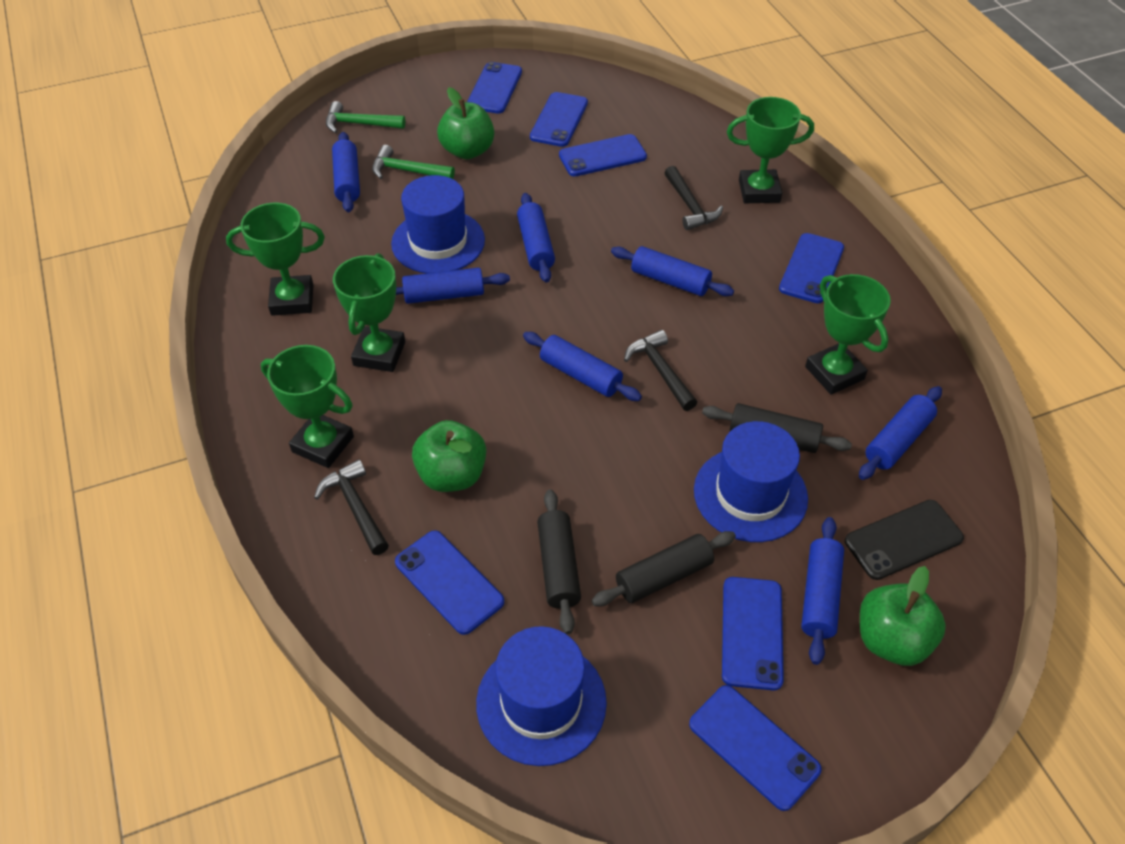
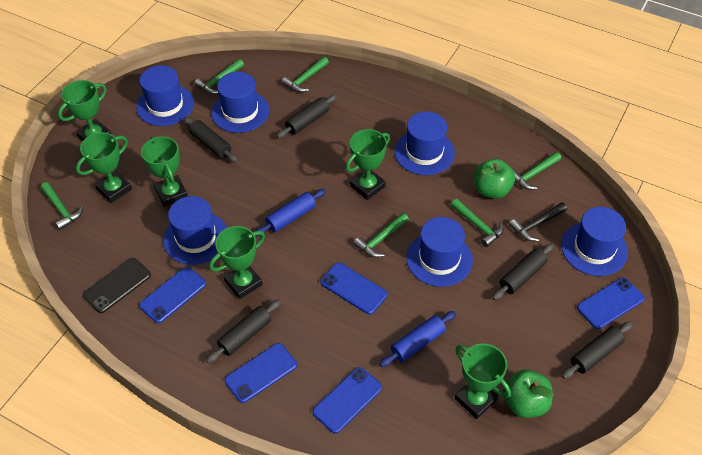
black hammer: [314,459,389,555] [624,330,697,411] [664,166,723,230] = 3 -> [509,202,567,241] = 1
black rolling pin: [537,489,581,634] [592,531,736,606] [702,403,852,453] = 3 -> [183,117,238,163] [206,299,281,363] [277,94,337,138] [492,243,554,300] [562,322,632,379] = 5
blue hat: [391,175,485,274] [476,626,607,766] [694,421,808,542] = 3 -> [136,65,194,126] [163,196,227,265] [211,72,269,133] [395,111,455,175] [406,217,473,287] [561,207,628,276] = 6
blue phone: [395,530,504,635] [467,62,522,113] [530,92,588,147] [559,134,647,176] [689,685,822,811] [722,577,784,691] [779,233,844,303] = 7 -> [139,267,206,323] [224,343,297,403] [312,367,382,434] [320,262,387,314] [577,277,645,329] = 5
blue rolling pin: [332,132,360,212] [396,268,510,304] [517,193,555,283] [523,332,642,401] [611,246,734,296] [801,517,844,665] [859,386,942,480] = 7 -> [256,189,326,236] [379,311,456,367] = 2
green apple: [412,420,486,492] [437,87,494,159] [860,566,946,666] = 3 -> [474,159,515,199] [503,369,554,418] = 2
green hammer: [326,101,405,133] [372,145,455,179] = 2 -> [40,182,83,230] [194,59,244,94] [282,57,329,92] [353,213,409,258] [451,199,504,247] [513,152,561,190] = 6
green trophy: [226,203,325,316] [261,345,354,468] [333,253,405,372] [727,97,814,203] [805,274,891,395] = 5 -> [58,80,111,141] [76,132,132,203] [141,136,188,207] [209,226,265,299] [345,129,390,200] [455,344,511,419] = 6

